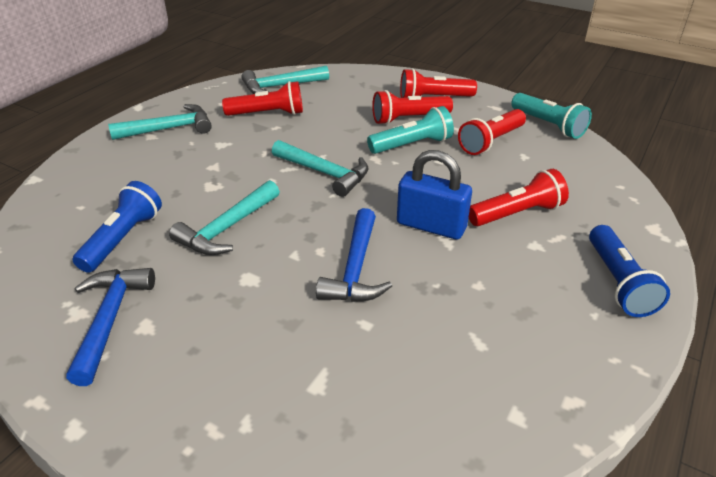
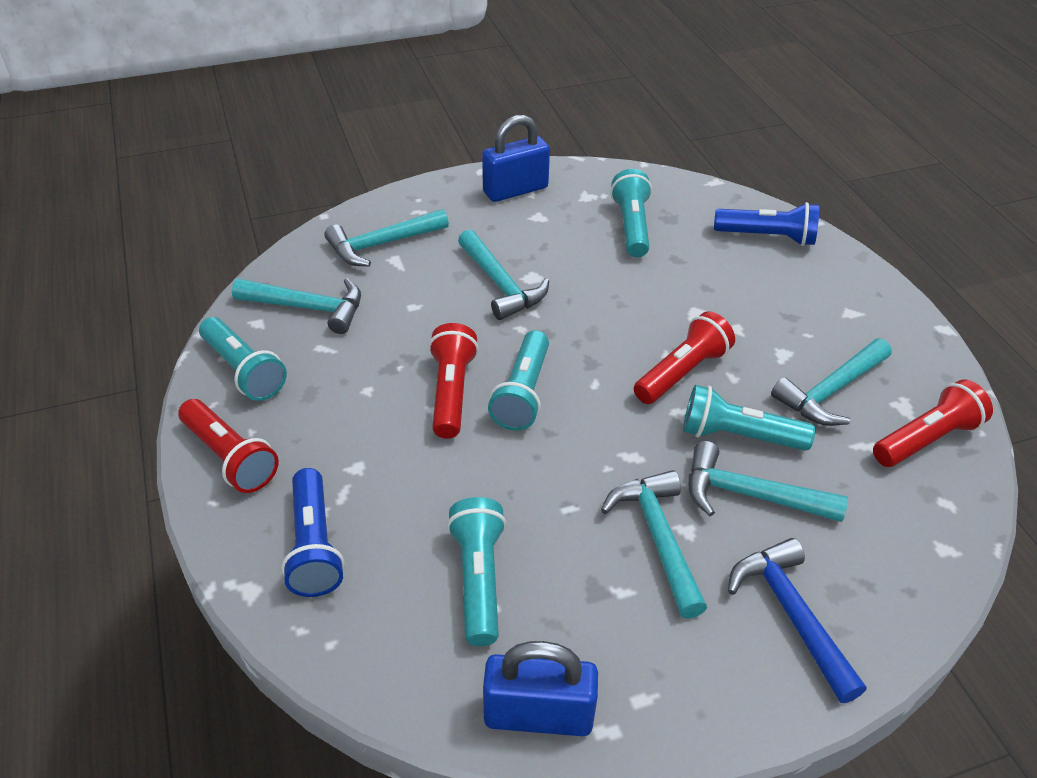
blue hammer: [66,268,155,386] [316,208,392,302] = 2 -> [728,538,866,703] = 1
blue padlock: [397,150,472,240] = 1 -> [482,115,550,202] [483,641,598,736] = 2
red flashlight: [222,81,303,116] [372,90,453,125] [400,68,477,98] [458,109,526,155] [469,169,569,226] = 5 -> [178,399,279,493] [429,323,479,439] [634,311,735,404] [873,379,993,467] = 4
turquoise flashlight: [367,106,454,154] [511,93,592,139] = 2 -> [199,317,287,401] [447,497,506,646] [488,330,549,431] [610,169,652,257] [683,385,816,451] = 5
turquoise hammer: [108,104,212,140] [169,180,280,255] [241,66,329,94] [272,140,369,197] = 4 -> [232,278,361,334] [324,209,449,267] [458,229,549,320] [601,470,707,619] [689,441,848,522] [771,338,892,426] = 6

